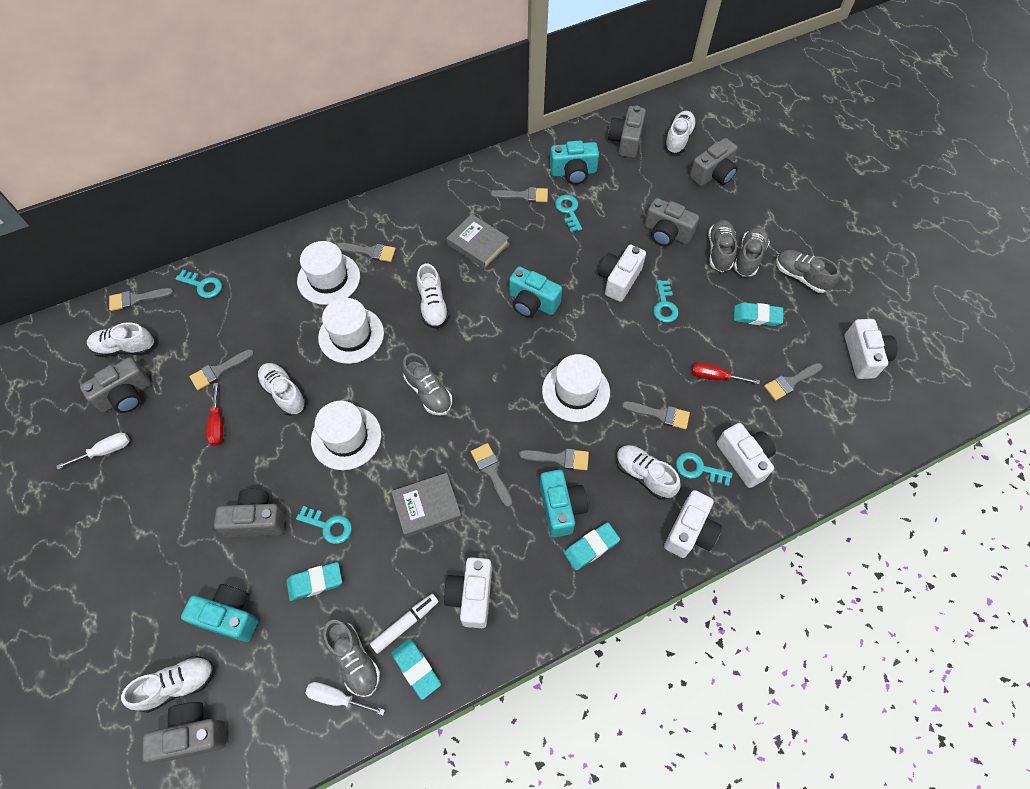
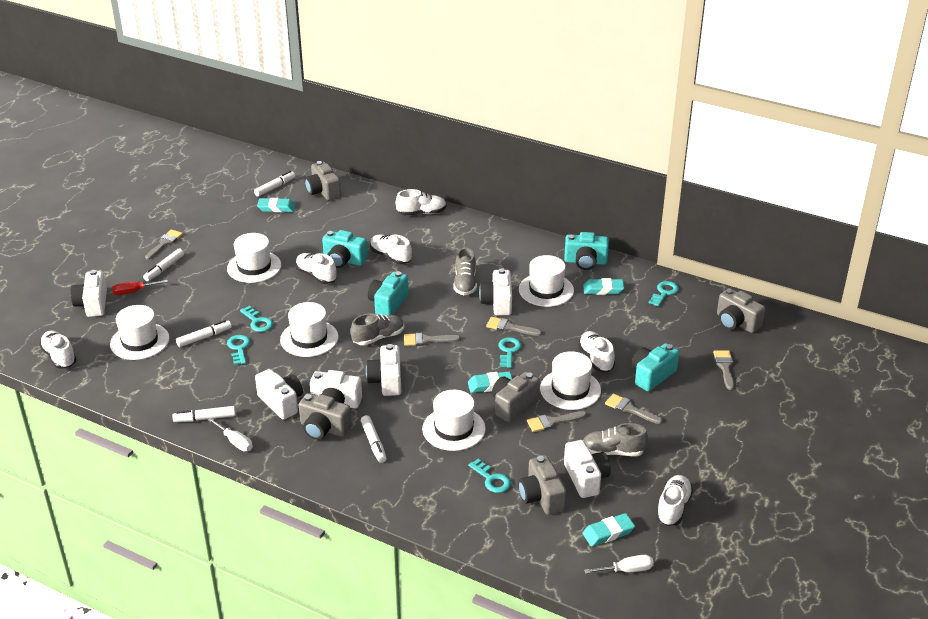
grey book: [391,473,462,538] [447,214,509,269] = 2 -> none = 0
grey brush: [109,288,174,311] [190,349,254,390] [336,243,396,262] [471,443,512,507] [491,187,548,203] [519,449,589,470] [622,401,690,429] [764,363,822,401] = 8 -> [145,229,183,260] [404,333,460,346] [486,317,542,336] [527,411,587,432] [605,394,663,424] [713,350,734,390] = 6
grey camera: [80,357,151,413] [142,702,226,762] [214,489,285,537] [608,106,646,158] [645,198,699,246] [689,138,738,186] = 6 -> [299,393,352,440] [305,161,341,201] [492,372,540,422] [518,456,566,515] [717,288,765,333] = 5
grey shoe: [323,619,380,697] [402,353,452,416] [708,220,737,272] [734,227,770,277] [776,250,840,293] = 5 -> [350,313,404,345] [453,247,477,295] [584,423,648,456] = 3
red screwdriver: [206,383,223,446] [692,362,760,384] = 2 -> [112,280,168,295] = 1
white camera: [444,557,492,628] [598,245,646,302] [664,490,722,558] [717,423,776,488] [845,319,898,379] = 5 -> [70,270,107,317] [255,369,303,420] [310,370,362,408] [366,344,401,396] [479,268,512,315] [564,440,611,498] = 6
white hat: [297,241,360,305] [311,401,381,470] [318,298,384,364] [542,354,610,422] = 4 -> [110,305,170,360] [227,233,281,283] [280,302,339,357] [422,390,486,451] [519,255,574,307] [540,351,601,410] = 6
white marker: [370,593,439,654] = 1 -> [143,248,184,281] [172,406,236,422] [176,320,232,347] [254,171,295,197] [361,415,387,463] = 5

